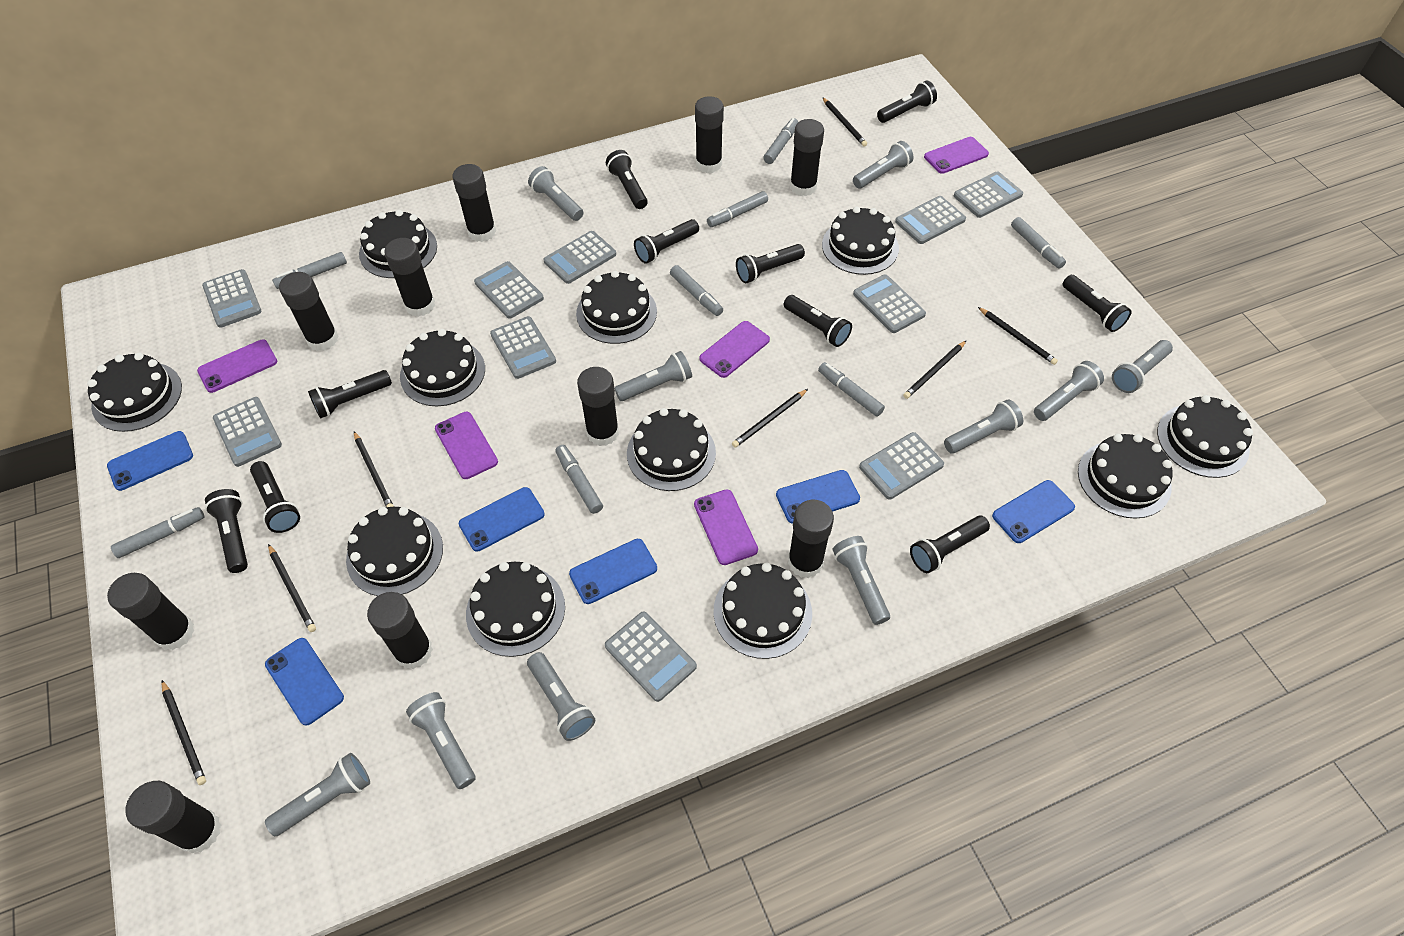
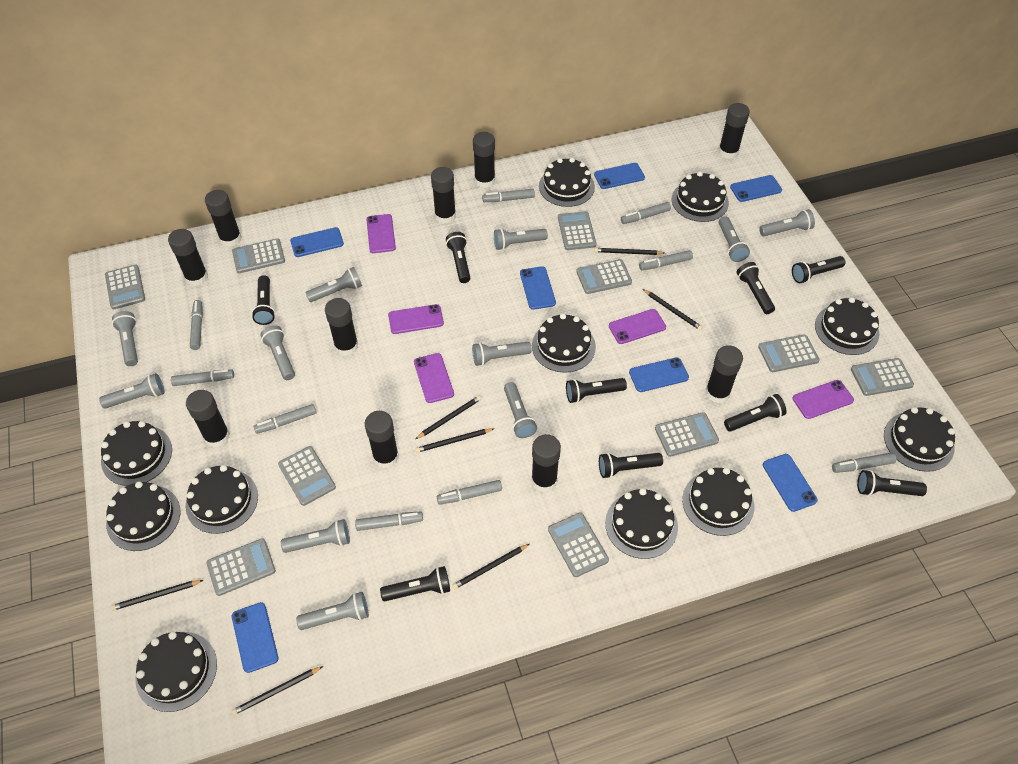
black flashlight: [205,489,248,573] [250,461,300,533] [308,370,392,419] [606,150,648,209] [634,219,699,264] [736,244,805,283] [784,295,852,347] [877,81,937,123] [910,516,990,573] [1063,275,1132,332] = 10 -> [252,275,275,325] [380,566,450,601] [446,232,470,283] [566,378,627,403] [599,453,663,478] [724,394,787,432] [737,262,775,314] [792,256,845,283] [857,470,927,496] = 9
blue phone: [107,431,193,491] [265,638,344,726] [459,487,545,551] [569,539,657,604] [776,470,860,524] [992,480,1075,543] = 6 -> [232,602,278,673] [290,227,344,257] [520,266,556,310] [594,163,645,189] [629,357,689,392] [730,175,782,202] [763,454,818,512] = 7
grey flashlight: [265,753,370,836] [406,692,475,789] [527,652,595,741] [528,166,583,221] [614,351,692,401] [832,536,890,625] [853,141,914,189] [944,399,1023,453] [1034,361,1104,421] [1112,340,1173,393] = 10 -> [99,373,164,409] [112,311,138,366] [260,325,295,380] [281,519,350,553] [296,592,369,630] [305,267,362,302] [472,342,532,366] [494,228,548,250] [504,382,537,438] [719,216,750,262] [759,209,815,236] = 11
grey marker: [111,507,205,558] [272,252,347,289] [555,445,603,514] [670,265,723,316] [707,191,768,227] [763,118,798,164] [818,362,885,417] [1011,217,1066,269] = 8 -> [171,369,234,386] [190,300,203,350] [253,404,316,434] [355,511,423,531] [437,480,502,505] [482,189,535,202] [621,202,671,224] [639,250,693,270] [832,452,896,473] = 9

